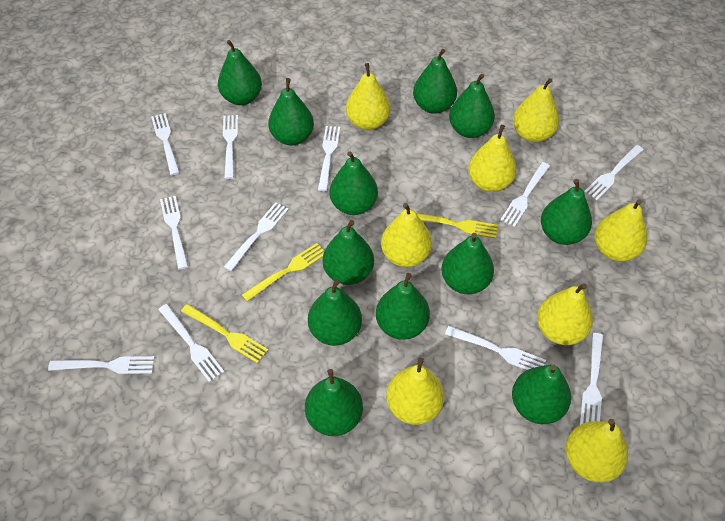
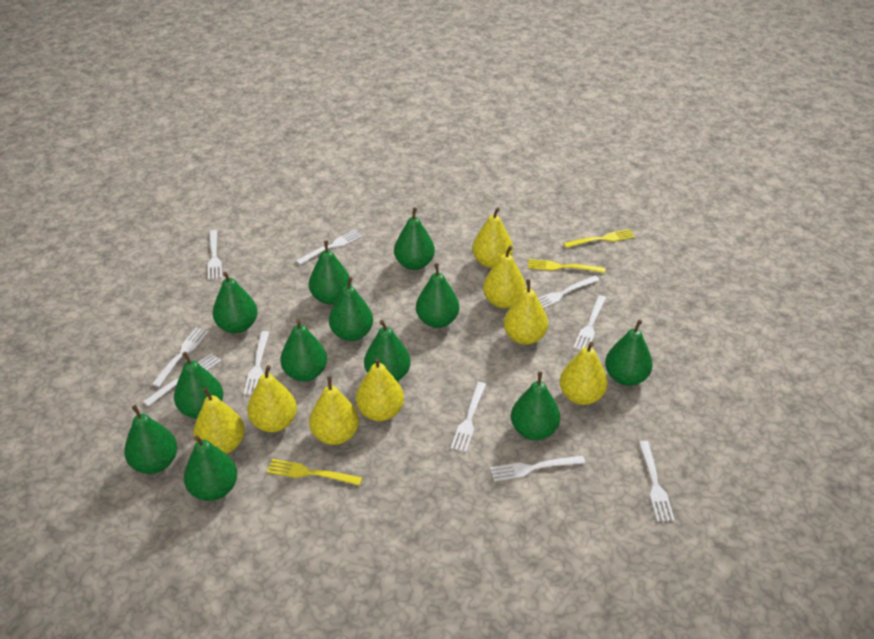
white fork: [48,356,155,374] [151,113,180,175] [158,304,224,382] [160,196,188,269] [223,115,238,179] [224,202,289,271] [318,126,340,191] [445,326,546,370] [500,162,550,227] [580,333,603,425] [584,145,644,200] = 11 -> [143,353,221,407] [152,328,209,387] [208,230,222,280] [244,331,269,395] [296,230,363,265] [451,382,486,452] [490,455,585,482] [538,276,600,308] [573,295,606,350] [639,441,675,522] = 10

